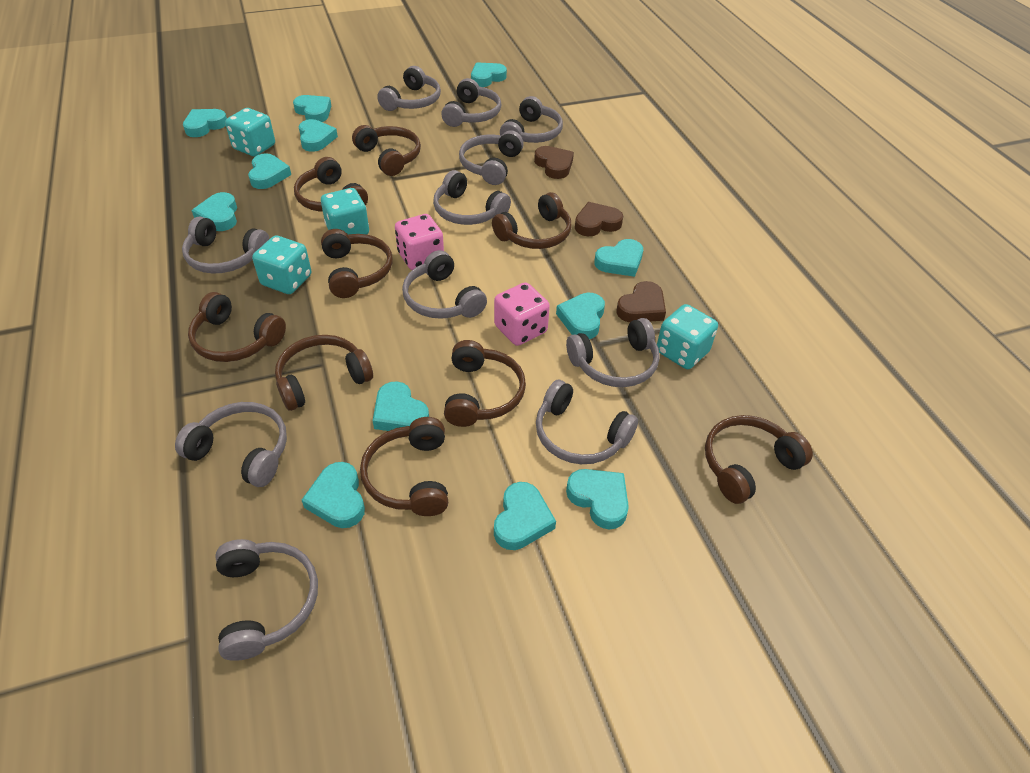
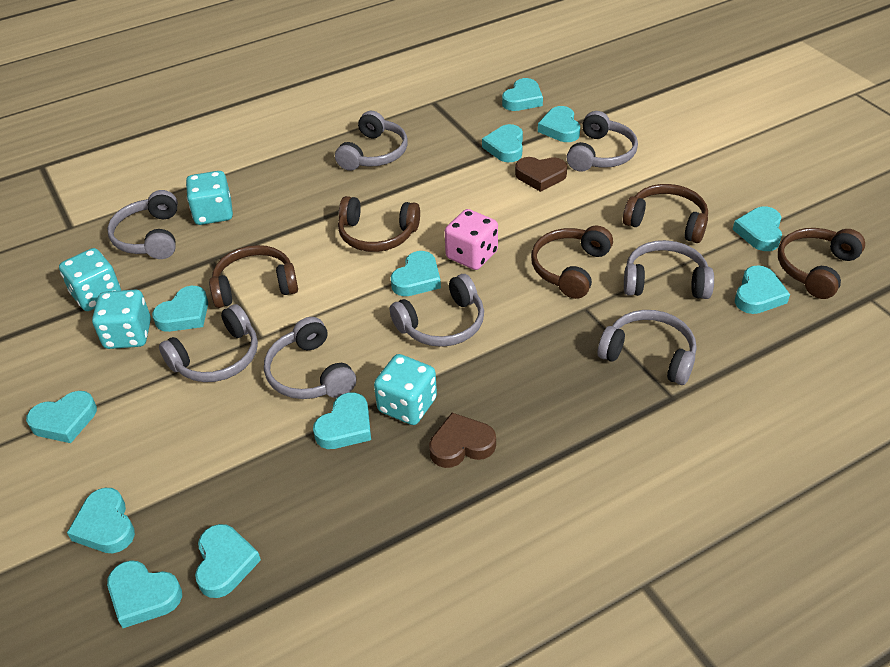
brown headphones: [188,292,286,362] [275,335,373,411] [294,157,368,212] [321,229,393,298] [352,125,421,176] [360,417,448,516] [444,340,526,427] [492,192,572,249] [705,415,813,504] = 9 -> [209,245,298,308] [338,196,420,252] [531,226,613,299] [623,184,708,243] [778,228,865,299] = 5
brown heart: [534,146,574,179] [575,202,623,236] [616,281,666,322] = 3 -> [429,413,496,468] [515,157,567,192] = 2
grey headphones: [175,402,287,487] [182,217,269,274] [215,539,318,661] [377,66,441,111] [402,250,487,319] [433,170,511,225] [441,78,501,127] [459,130,524,185] [500,96,563,143] [536,380,638,464] [566,318,660,387] = 11 -> [107,190,178,259] [159,304,258,382] [264,317,356,399] [335,111,408,171] [390,274,484,347] [567,111,638,172] [598,310,696,385] [624,240,714,299] = 8
pink dice: [395,214,444,270] [494,282,550,346] = 2 -> [445,209,498,270] = 1

